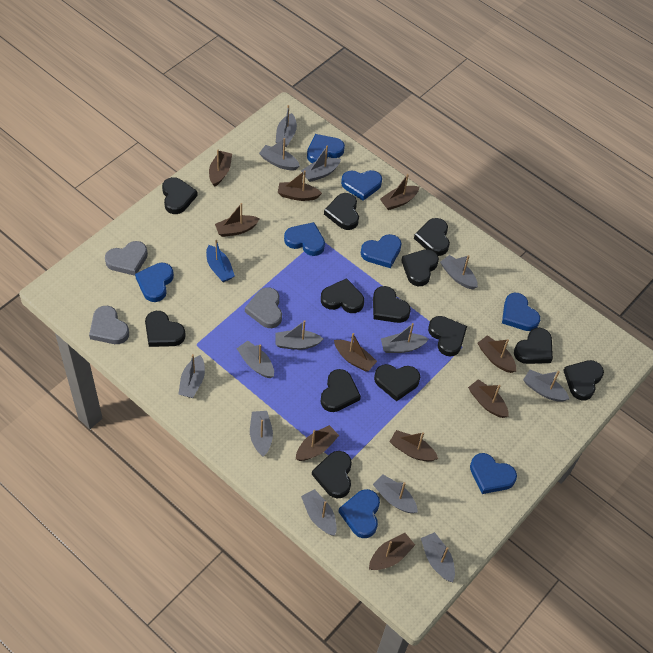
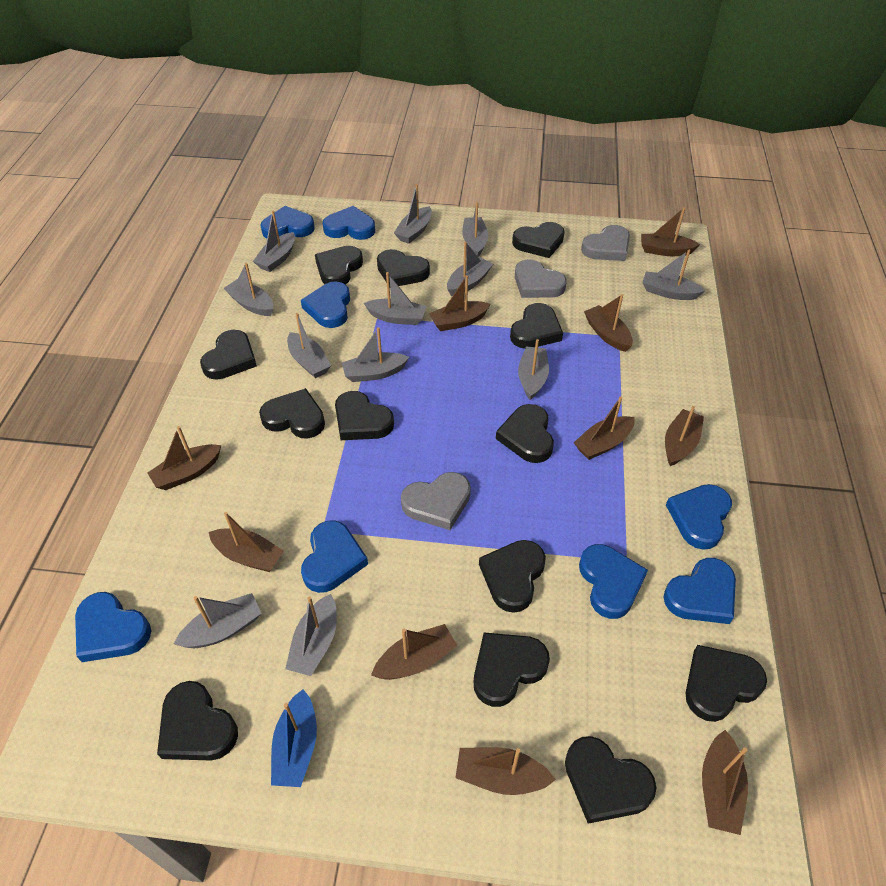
grey boat: [178,354,205,398] [236,341,274,378] [250,411,273,457] [259,138,300,171] [275,320,323,350] [276,105,297,147] [301,145,341,182] [301,489,337,536] [373,474,418,513] [381,323,428,353] [421,532,455,582] [440,255,478,289] [523,370,569,402] = 13 -> [174,593,262,648] [224,263,273,316] [253,211,295,272] [285,594,337,676] [287,313,331,378] [342,327,409,382] [364,272,427,325] [394,184,432,244] [447,242,493,296] [462,202,488,257] [518,339,549,400] [642,250,706,300] = 12

